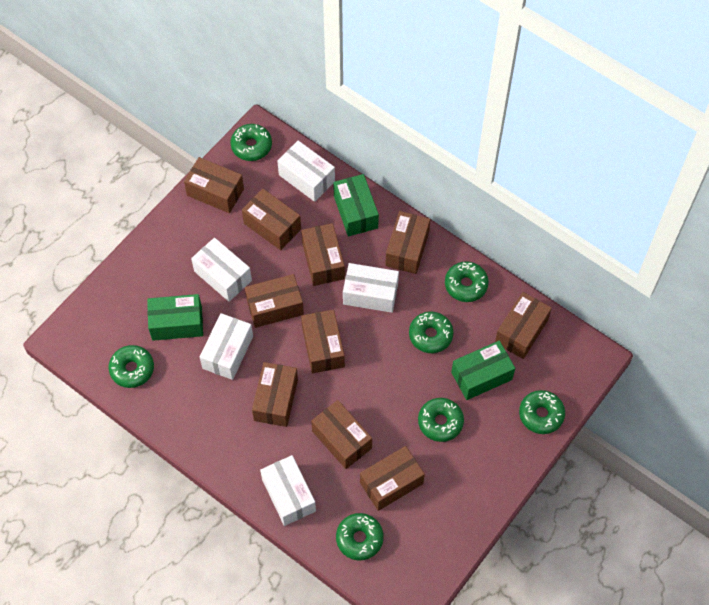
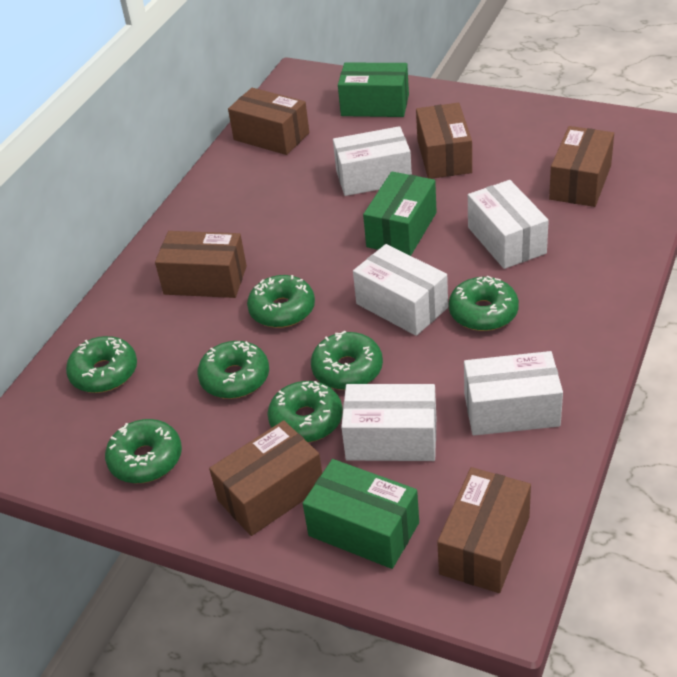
brown box: [184,157,244,213] [242,188,301,250] [245,274,304,328] [252,362,298,427] [301,223,345,286] [301,309,345,373] [311,400,372,469] [360,446,425,511] [385,211,430,274] [495,292,552,359] = 10 -> [155,231,247,298] [209,420,322,536] [228,88,309,155] [416,103,472,179] [437,467,531,593] [549,126,614,207] = 6

